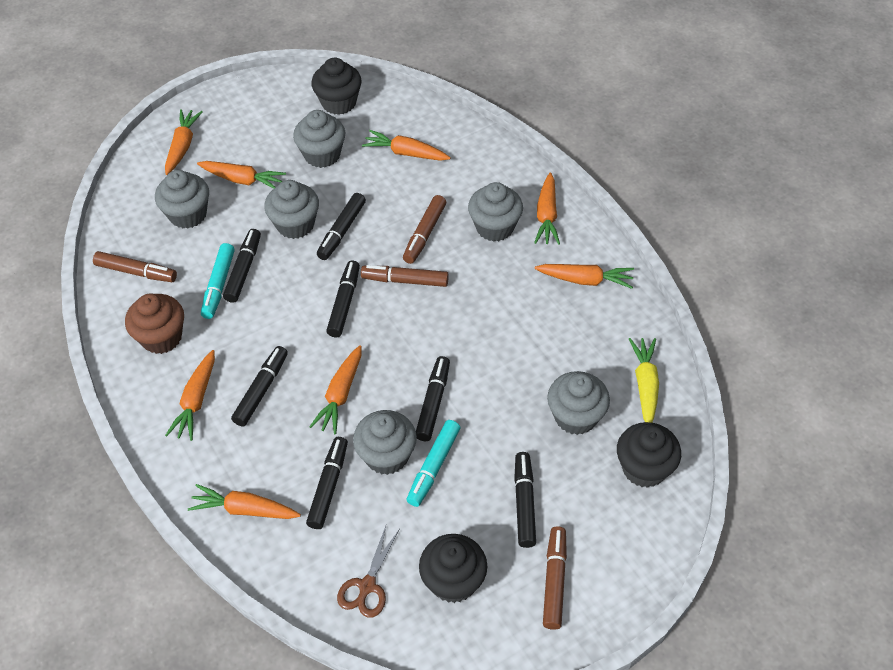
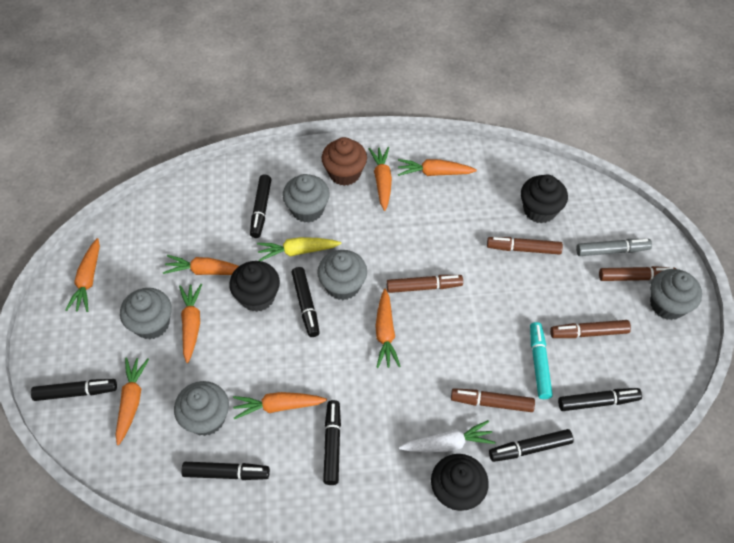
brown marker: [93,251,177,282] [361,265,449,287] [403,195,446,264] [543,526,567,630] = 4 -> [387,275,463,293] [451,388,535,412] [487,237,563,255] [550,320,631,338] [599,266,676,281] = 5
brown scissors: [337,526,399,618] = 1 -> none = 0
grey cupcake: [155,170,209,229] [264,180,319,239] [293,110,345,168] [353,410,417,475] [468,182,523,242] [547,371,610,435] = 6 -> [120,288,172,340] [174,381,229,436] [283,174,330,223] [317,250,367,300] [650,269,702,320] = 5
grey marker: none = 0 -> [576,239,652,256] = 1
turquoise marker: [201,243,235,319] [407,420,461,507] = 2 -> [530,322,553,399] = 1
white carrot: none = 0 -> [399,420,495,452] = 1

